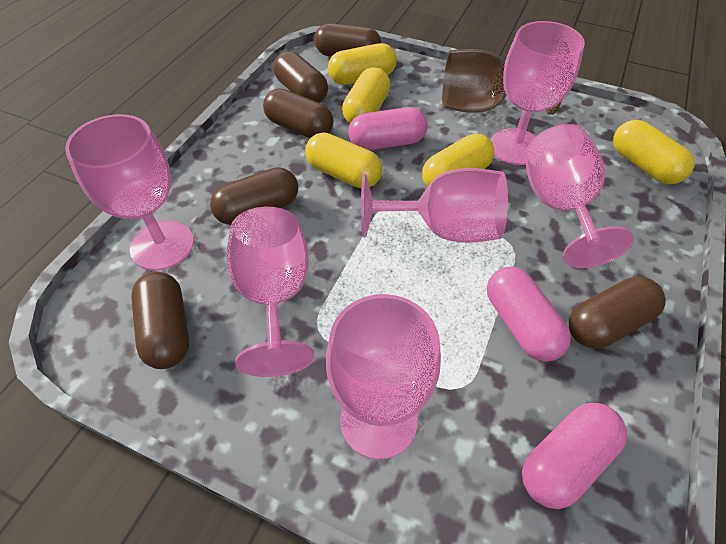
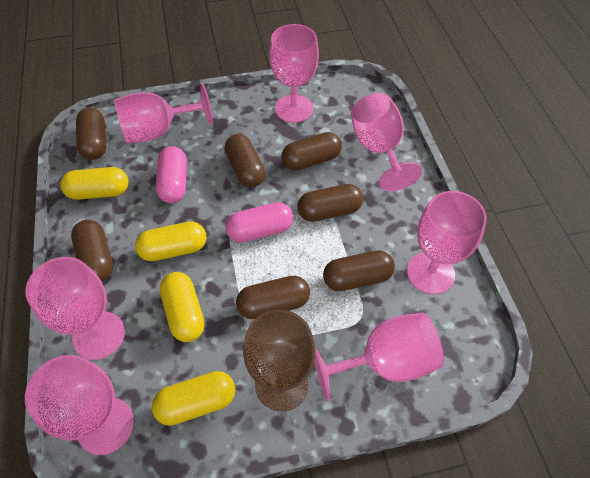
brown capsule: [131,272,189,369] [210,167,298,225] [263,88,333,138] [273,51,328,103] [314,23,381,57] [569,276,666,349] = 6 -> [71,220,113,281] [76,108,106,160] [224,134,265,187] [236,276,310,319] [282,132,342,171] [297,184,363,222] [323,250,395,291] = 7
pink capsule: [348,107,428,150] [487,267,571,362] [522,403,627,509] = 3 -> [156,146,187,203] [225,202,293,243] = 2
pink goblet: [65,114,194,270] [227,207,315,377] [326,294,441,460] [361,168,508,243] [491,21,585,165] [525,124,634,268] = 6 -> [25,257,125,360] [25,355,134,455] [114,84,213,143] [269,24,319,123] [314,313,444,401] [351,93,422,191] [407,191,487,294] = 7
yellow capsule: [305,132,382,188] [328,43,397,85] [342,67,390,123] [422,134,495,187] [613,120,695,184] = 5 -> [60,167,129,200] [135,221,207,261] [152,371,235,426] [160,272,205,342] = 4

